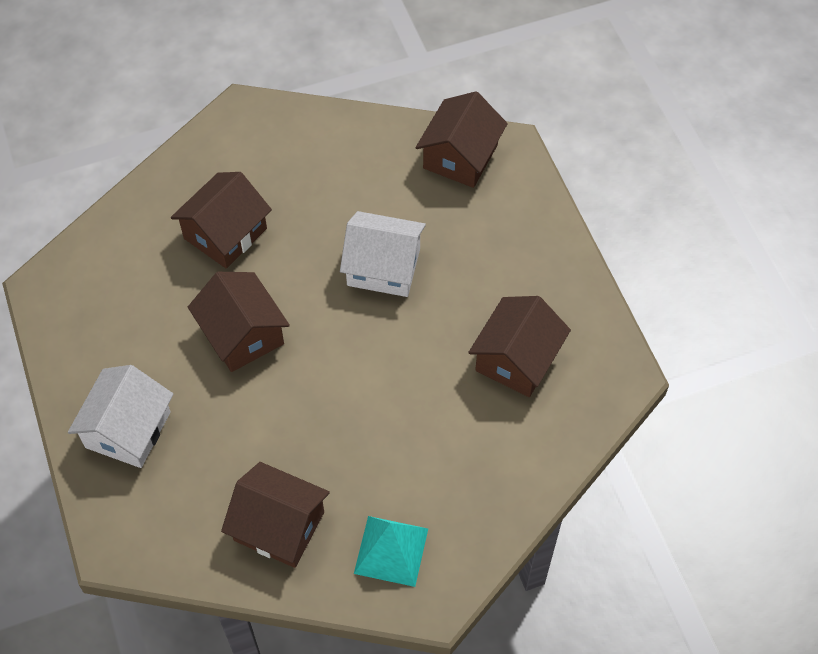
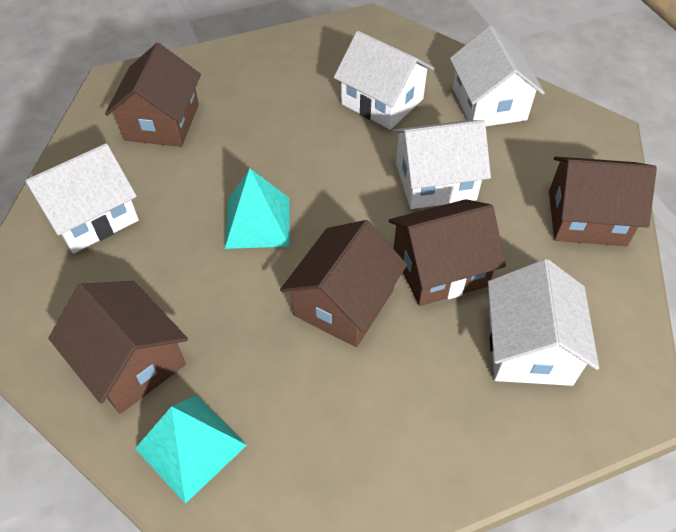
turquoise pyramid: [354,516,428,587] = 1 -> [135,395,247,504] [225,168,290,249] = 2
white house: [68,365,173,468] [340,211,426,297] = 2 -> [24,143,139,254] [334,31,434,130] [393,120,491,209] [450,26,545,126] [488,259,599,386] = 5

